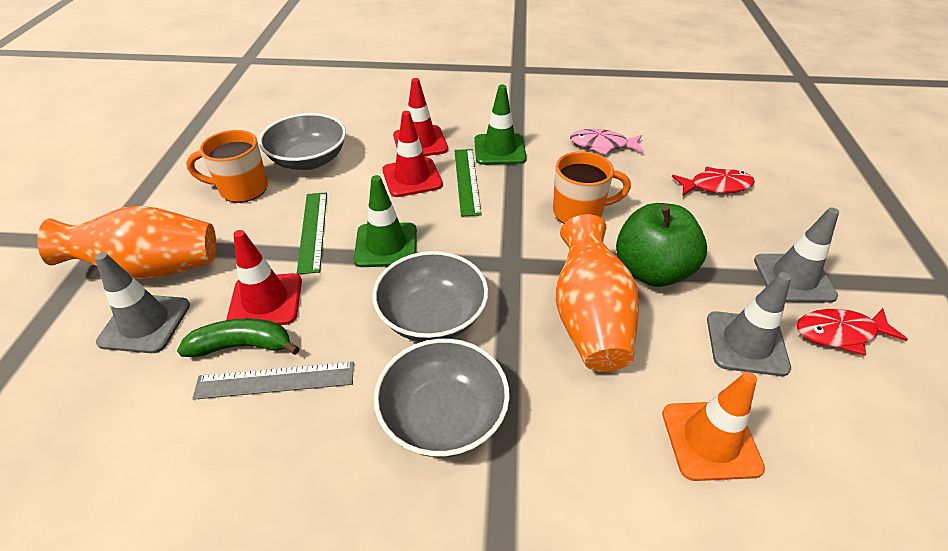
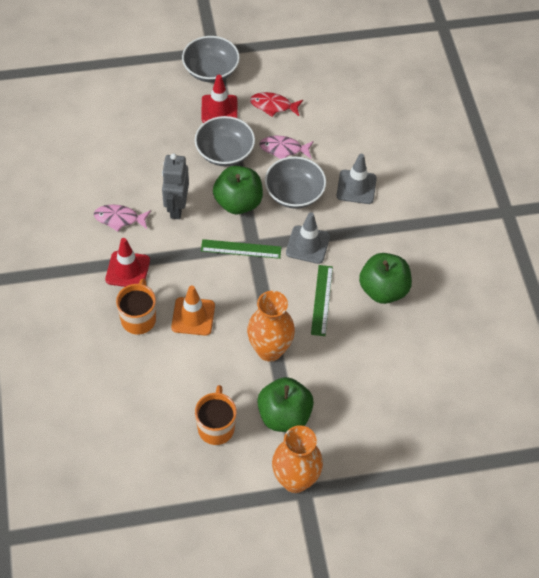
green apple: [616,203,707,287] = 1 -> [213,166,263,214] [257,377,314,432] [359,253,412,304] = 3
green banana: [177,318,300,357] = 1 -> none = 0
green traffic cone: [354,175,417,267] [474,85,527,165] = 2 -> none = 0
grey robot: none = 0 -> [162,153,189,219] = 1
grey ruler: [192,362,354,400] = 1 -> none = 0
grey traffic cone: [95,252,190,353] [707,272,791,376] [754,207,839,302] = 3 -> [286,212,330,264] [337,154,377,204] = 2
pink fish: [570,129,644,155] = 1 -> [94,205,151,232] [259,136,314,159] = 2
red fish: [672,167,755,196] [796,308,908,356] = 2 -> [250,92,303,117] = 1
red traffic cone: [226,230,302,325] [382,111,443,197] [393,78,448,156] = 3 -> [105,238,150,287] [201,75,237,123] = 2

